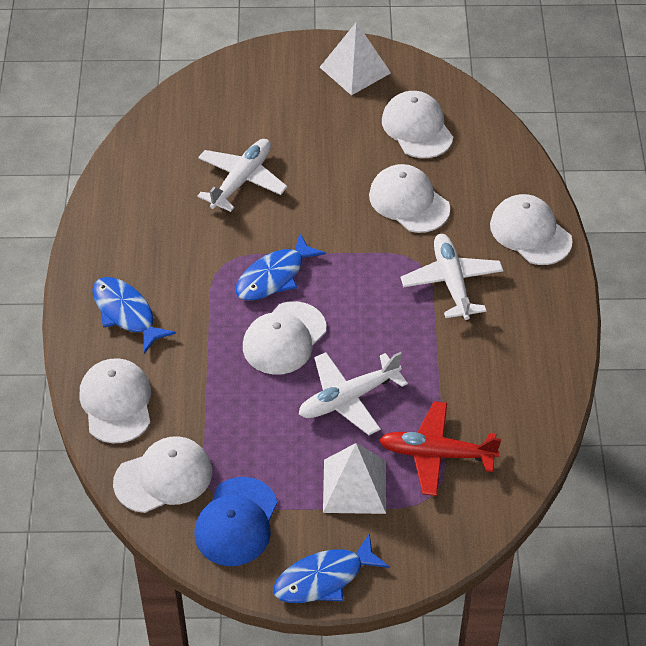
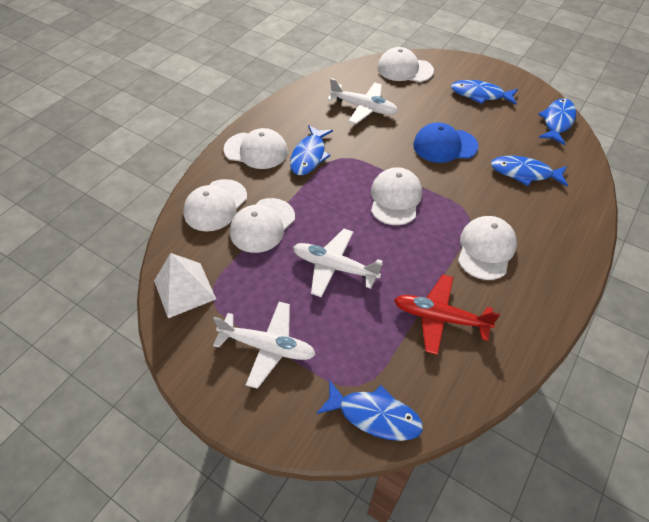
blue fish: [92,277,176,354] [235,233,326,300] [273,533,389,603] = 3 -> [290,125,333,175] [316,380,423,441] [451,80,518,105] [491,156,568,187] [538,98,576,145] = 5
white pyramid: [320,22,391,96] [323,443,386,514] = 2 -> [154,253,216,318] = 1

